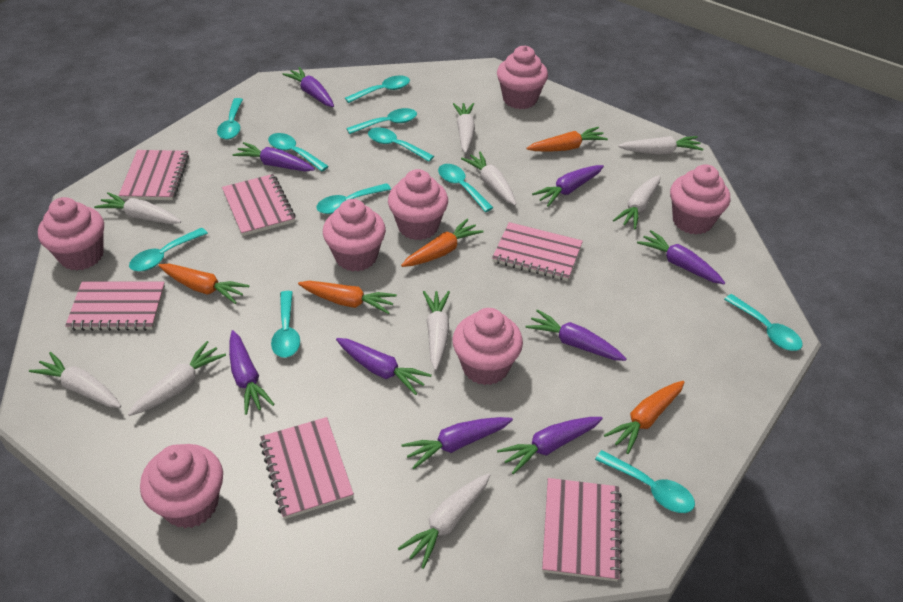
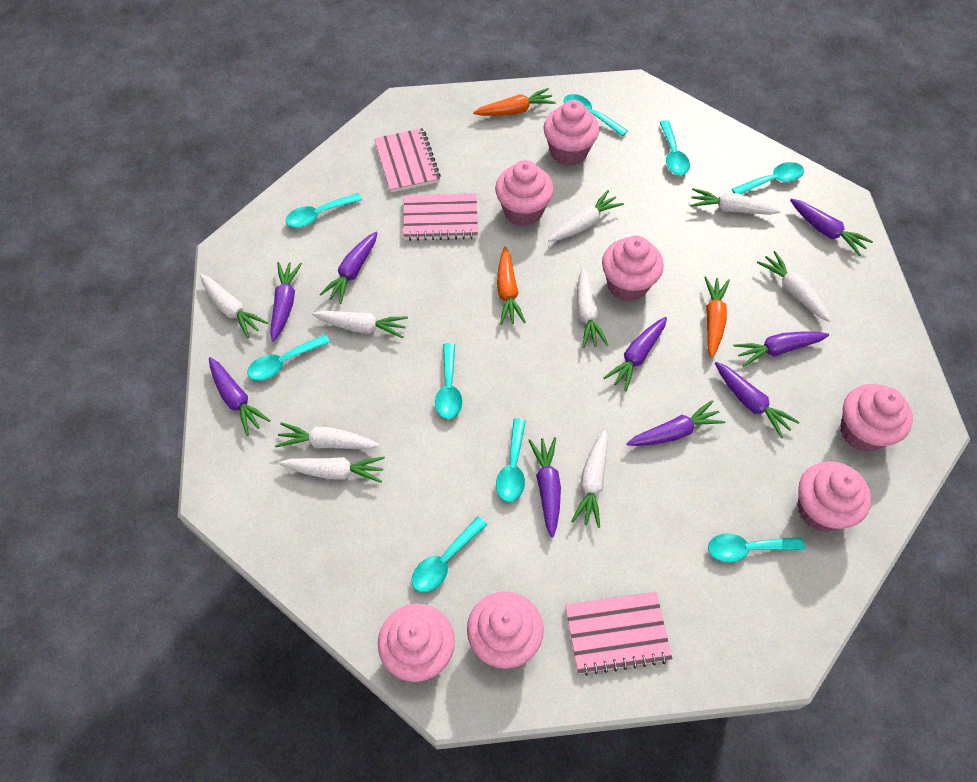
orange carrot: [158,264,250,304] [298,281,397,314] [401,219,483,267] [527,127,608,152] [604,381,685,454] = 5 -> [473,88,555,116] [497,247,526,325] [704,276,730,358] = 3
pink notebook: [65,282,165,331] [119,150,189,200] [222,174,295,236] [260,417,354,519] [492,222,583,281] [542,478,622,581] = 6 -> [374,128,441,193] [403,193,478,241] [565,592,672,676] = 3
turquoise spoon: [129,228,208,272] [217,98,243,140] [268,133,329,171] [271,291,300,358] [316,183,391,214] [345,75,410,103] [346,108,417,134] [368,128,434,162] [438,164,493,212] [595,450,695,513] [724,294,803,351] = 11 -> [247,334,331,381] [286,193,362,228] [411,517,487,593] [435,343,462,419] [496,418,526,502] [564,94,628,137] [659,120,690,175] [708,534,805,562] [732,162,804,194] = 9

